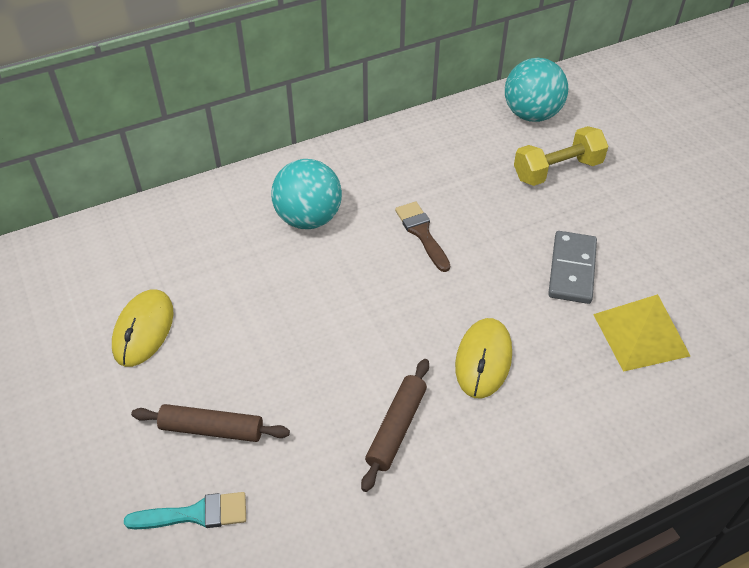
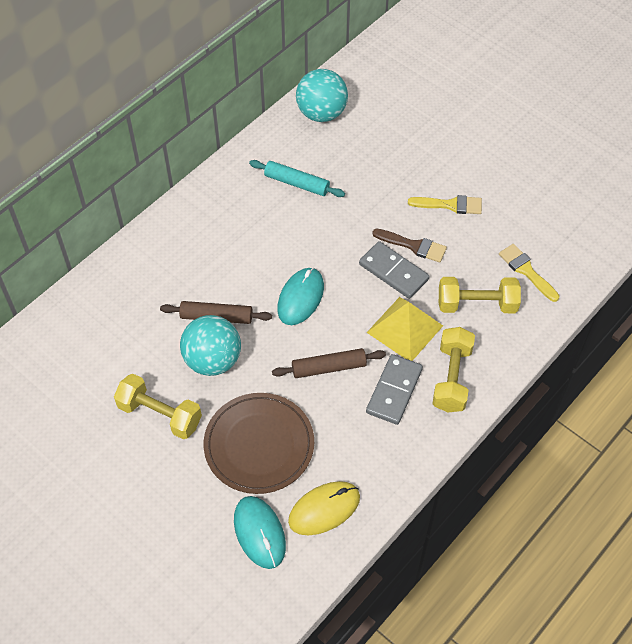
brown plate: none = 0 -> [204,393,314,494] = 1
grey domino: [548,231,597,304] = 1 -> [359,241,429,299] [366,354,423,425] = 2
turquoise brush: [124,492,246,529] = 1 -> none = 0
turquoise mouse: none = 0 -> [234,496,286,569] [277,268,324,325] = 2
turquoise rolling pin: none = 0 -> [249,160,345,197] = 1
yellow brush: none = 0 -> [408,195,482,214] [499,244,559,302] = 2
yellow dumbbell: [514,126,608,186] = 1 -> [114,374,202,439] [432,327,475,412] [439,277,521,313] = 3
yellow mouse: [112,290,173,367] [455,318,512,398] = 2 -> [288,481,360,535] = 1

